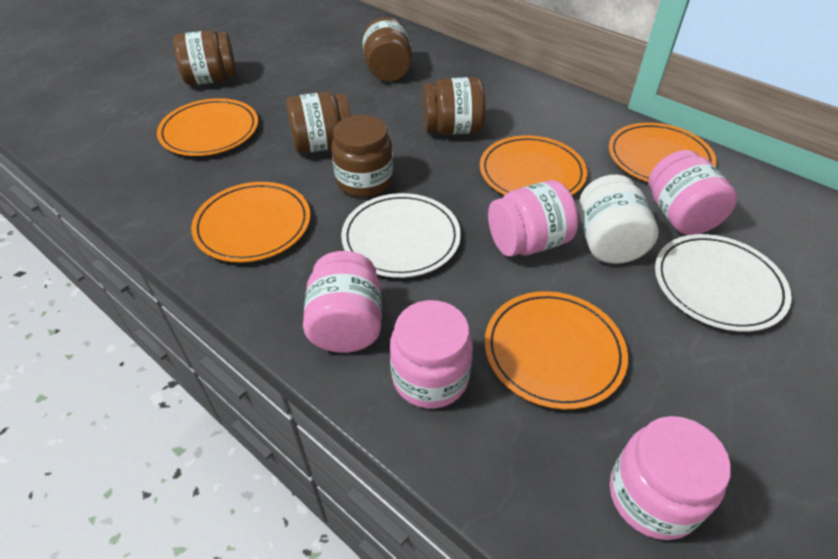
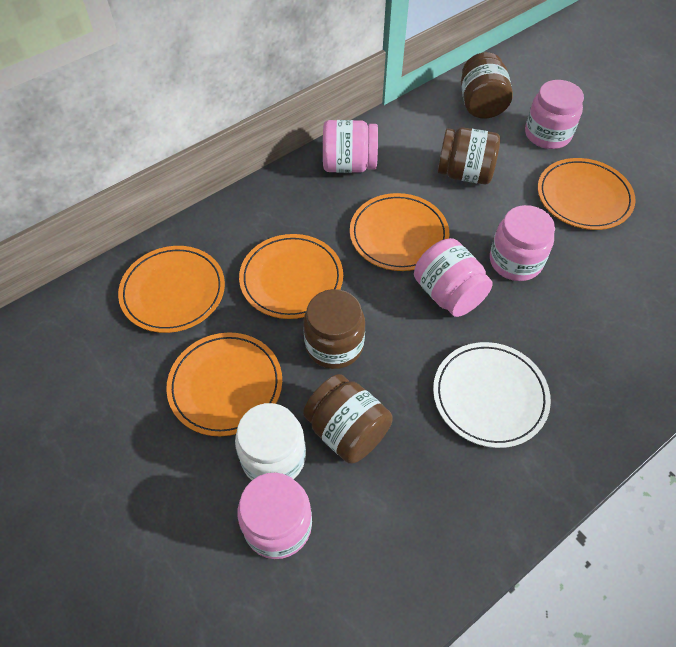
brown jar: [173,30,237,85] [286,92,351,154] [331,115,393,197] [362,17,412,82] [423,77,485,135] = 5 -> [303,289,365,369] [303,374,393,464] [438,127,500,184] [461,52,513,119] = 4
white plate: [341,193,461,278] [655,234,792,332] = 2 -> [433,342,551,448] = 1

